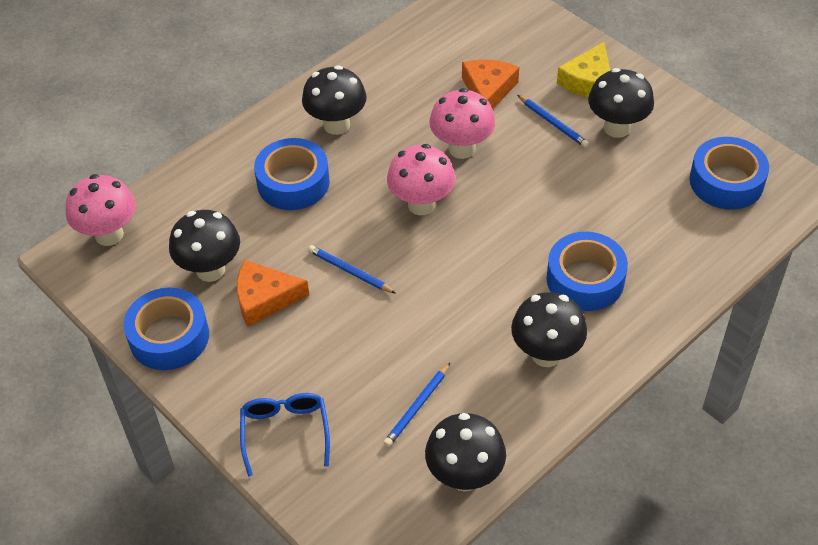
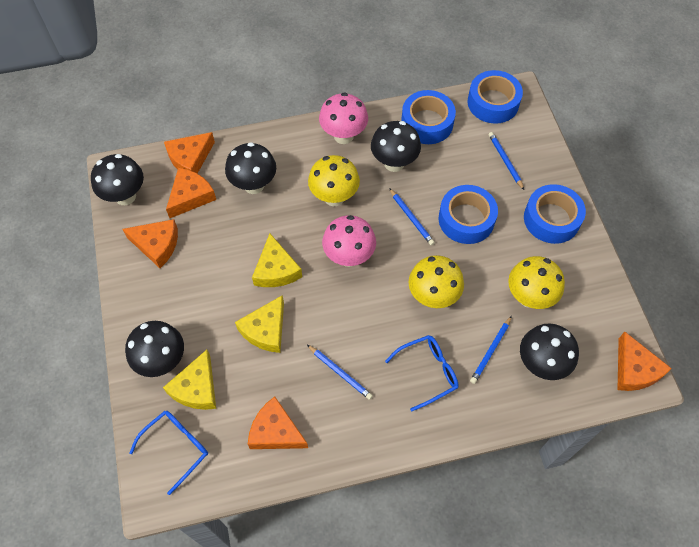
blue glasses: [240,393,330,477] = 1 -> [130,411,208,495] [385,335,459,411] = 2
blue pencil: [308,245,396,293] [383,363,450,447] [518,95,589,148] = 3 -> [307,345,373,400] [389,188,435,246] [470,316,512,384] [489,132,524,190] = 4
orange cheese: [237,260,309,326] [462,59,519,109] = 2 -> [122,219,178,268] [164,132,215,174] [166,168,216,218] [248,396,308,449] [618,332,672,391] = 5
pink mushroom: [65,174,135,246] [387,144,455,215] [429,88,495,159] = 3 -> [319,92,368,144] [322,215,376,267] = 2
yellow cheese: [557,42,610,97] = 1 -> [163,350,216,410] [235,295,284,353] [252,234,302,287] = 3
yellow mushroom: none = 0 -> [308,155,360,206] [408,255,464,308] [508,256,565,309] = 3

